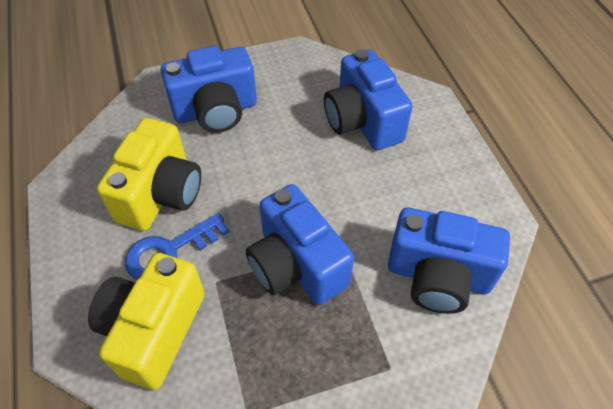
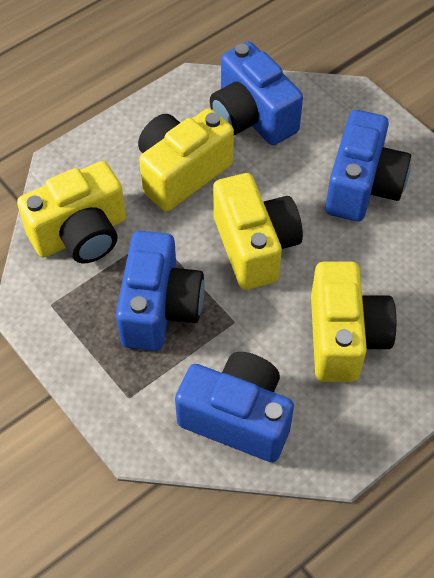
blue key: [125,213,229,280] = 1 -> none = 0
yellow camera: [88,253,205,390] [97,118,201,231] = 2 -> [17,161,126,263] [138,108,234,212] [213,173,303,290] [311,262,396,382] = 4

